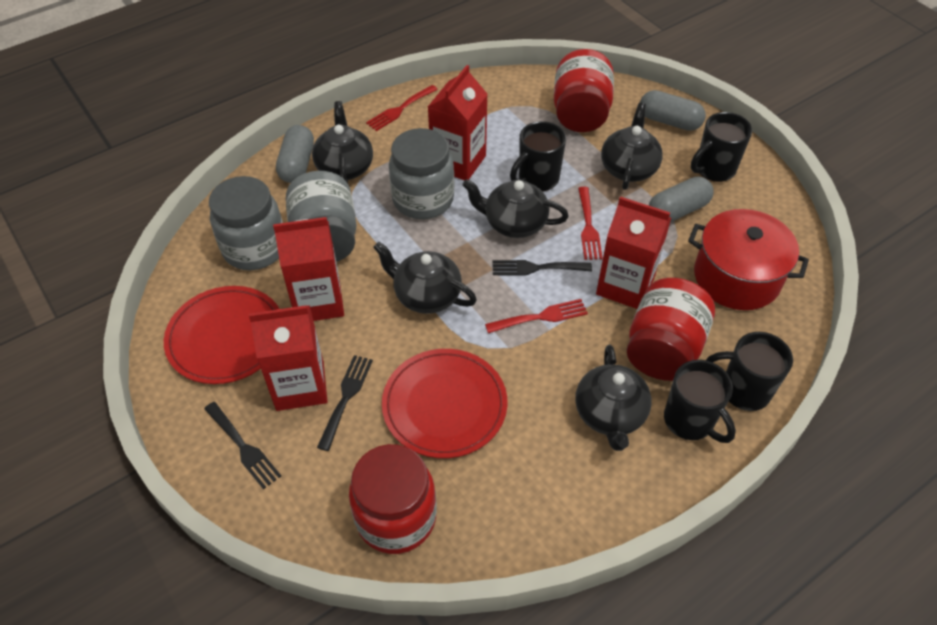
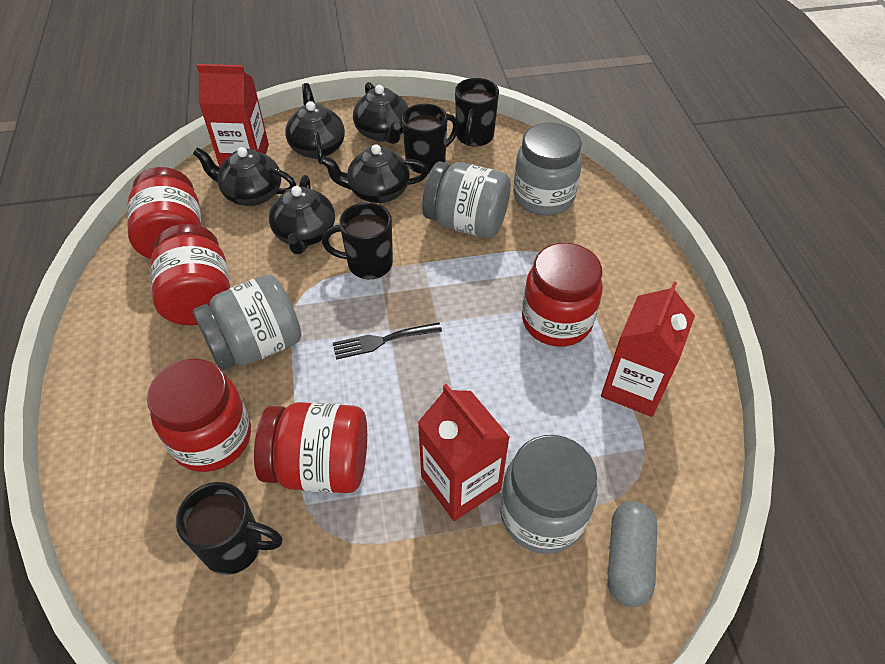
black fork: [204,402,281,489] [317,355,373,451] [493,260,592,276] = 3 -> [333,322,442,360] = 1
grey capsule: [276,125,314,183] [640,90,706,131] [649,177,714,222] = 3 -> [607,501,657,607] = 1
grey jar: [209,176,283,270] [286,171,357,262] [389,128,455,219] = 3 -> [193,274,301,371] [422,161,511,238] [500,435,597,554] [513,123,582,216] = 4
red carton: [249,305,328,411] [273,217,344,321] [428,65,488,181] [596,197,671,309] = 4 -> [197,64,269,167] [418,384,510,521] [601,282,695,417] = 3
red fork: [366,85,438,131] [485,299,588,333] [578,187,603,260] = 3 -> none = 0
red jar: [349,444,437,554] [554,49,614,132] [627,278,715,381] = 3 -> [127,167,202,259] [147,359,251,472] [150,224,230,325] [254,402,367,493] [522,243,603,347] = 5
red plate: [164,286,279,384] [382,349,507,458] = 2 -> none = 0
red pot: [688,209,809,310] = 1 -> none = 0

